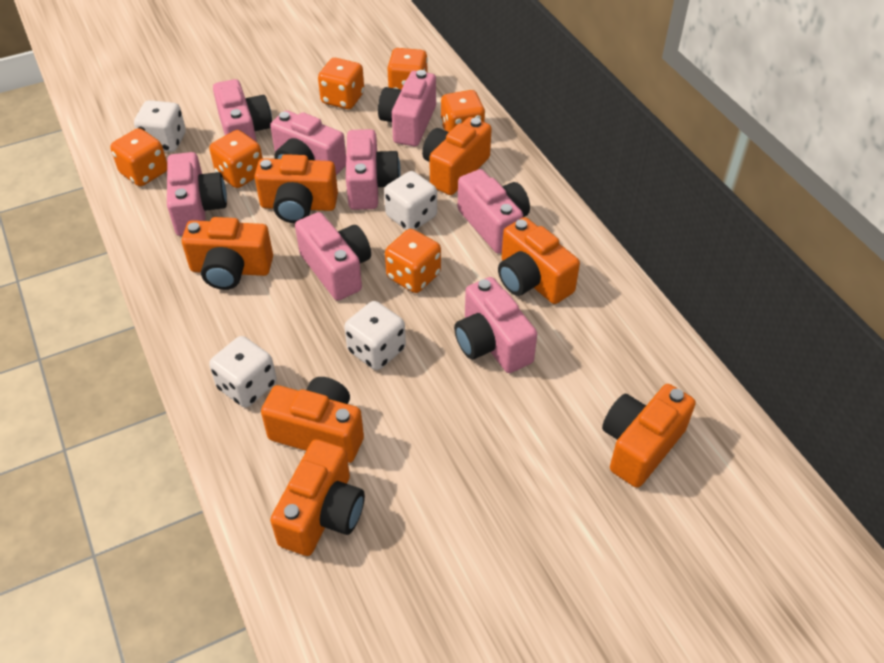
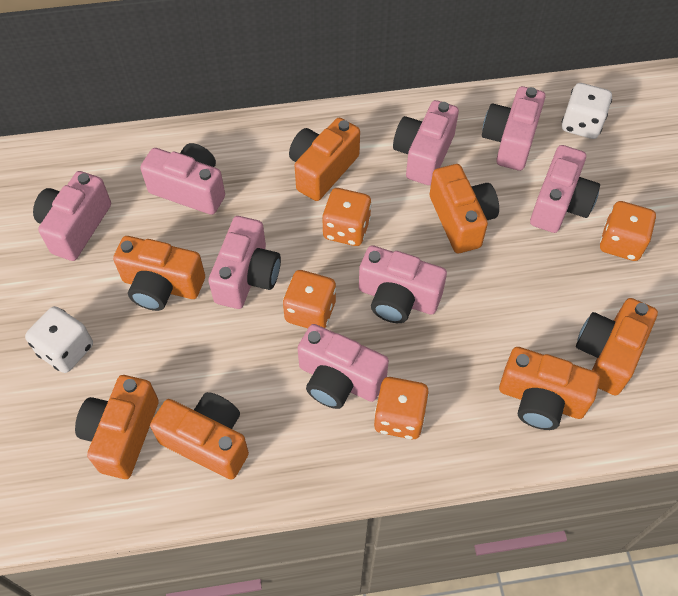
orange dice: [110,128,167,186] [209,130,263,188] [318,58,364,109] [385,229,441,293] [387,48,428,90] [441,90,485,132] = 6 -> [283,270,336,328] [322,188,372,246] [374,377,429,439] [600,201,656,261] = 4
white dice: [134,100,186,152] [209,336,277,408] [344,301,406,370] [384,171,437,230] = 4 -> [25,306,93,373] [562,83,612,139] = 2

